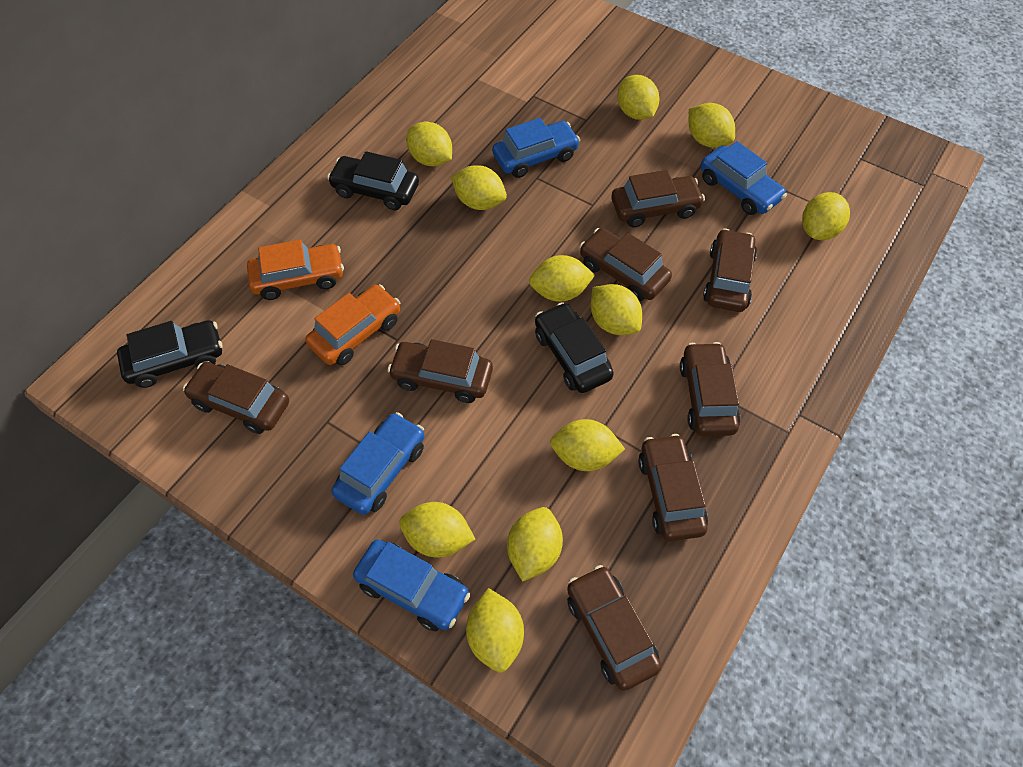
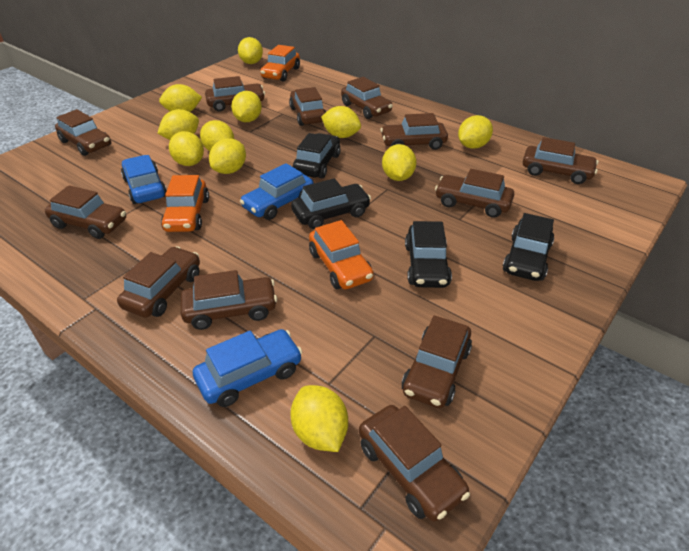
black car: [117,320,222,388] [327,151,419,210] [535,302,614,393] = 3 -> [291,178,371,229] [293,133,341,178] [405,221,452,288] [503,213,554,281] = 4
blue car: [332,412,425,515] [353,539,470,631] [492,118,580,178] [701,141,787,215] = 4 -> [121,155,167,204] [193,329,303,407] [240,163,314,220] = 3
brown car: [183,362,289,434] [387,339,493,403] [567,565,661,691] [580,228,672,301] [611,170,705,227] [638,434,708,541] [680,342,740,436] [703,228,757,312] = 8 -> [45,185,126,239] [55,109,111,156] [117,246,200,318] [181,270,277,330] [205,76,265,112] [289,87,326,126] [341,77,393,119] [359,405,470,522] [380,113,448,150] [402,316,472,408] [435,169,514,218] [523,137,598,184] = 12
orange car: [247,240,344,300] [305,284,401,365] = 2 -> [161,175,209,232] [260,45,300,82] [309,220,374,289] = 3

